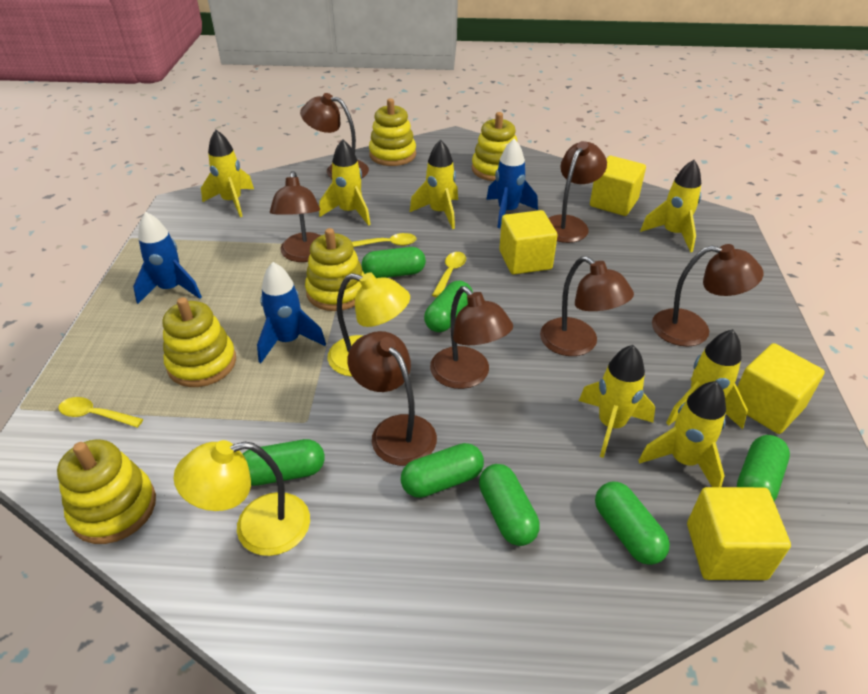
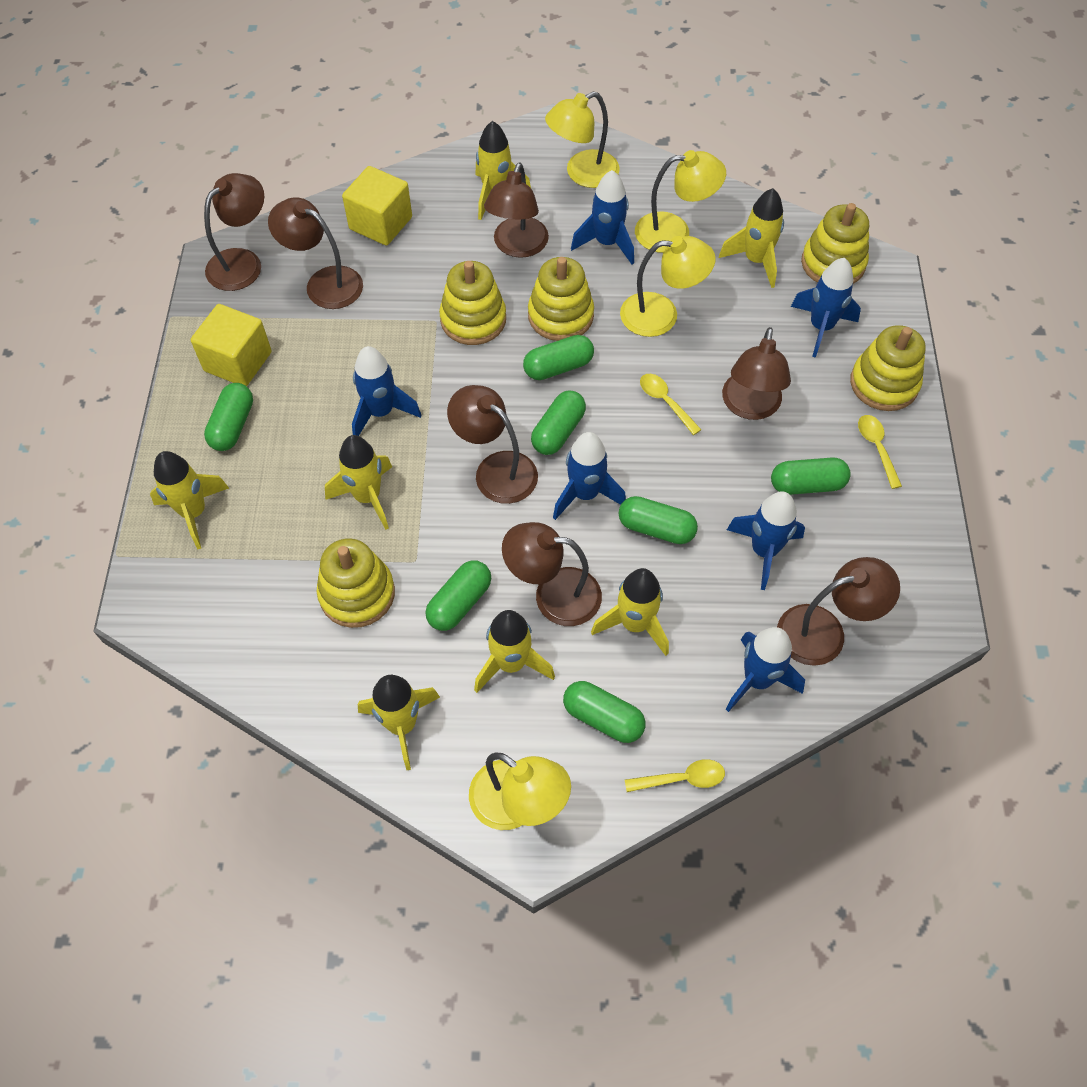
blue rocket: [133,212,202,304] [257,262,326,363] [486,139,538,228] = 3 -> [352,346,421,436] [553,432,626,520] [571,170,634,265] [726,627,805,712] [727,492,805,590] [791,258,861,358] = 6
yellow cube: [499,210,558,275] [590,156,646,216] [687,487,791,580] [737,343,825,434] = 4 -> [191,304,272,386] [342,166,412,246] = 2
yellow lamp: [173,440,310,556] [328,272,410,376] = 2 -> [469,753,571,830] [545,92,620,188] [620,236,716,337] [635,150,726,253] = 4

